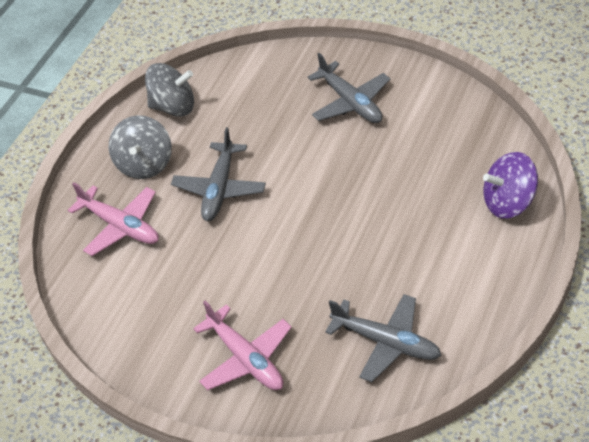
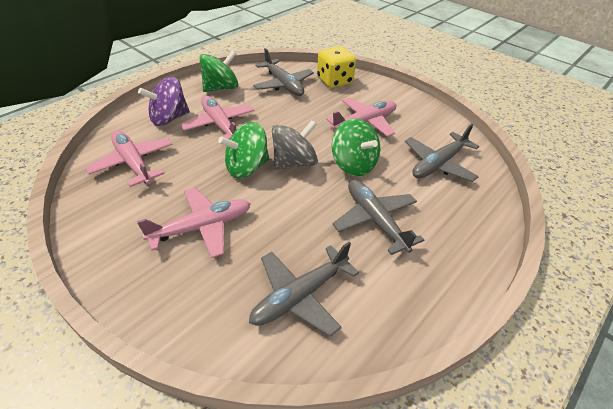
green spinning top: none = 0 -> [199,51,239,92] [218,122,269,178] [332,118,380,176] = 3
grey plane: [171,127,266,221] [308,53,390,123] [325,294,441,382] = 3 -> [249,242,359,337] [253,48,314,96] [332,180,424,255] [405,124,479,182] = 4
grey spinning top: [109,115,172,179] [145,63,194,117] = 2 -> [272,120,318,170] = 1
pink plane: [68,182,159,256] [193,301,292,390] = 2 -> [85,130,173,187] [137,187,251,258] [181,96,255,140] [326,98,396,137] = 4
yellow dice: none = 0 -> [317,46,356,88] = 1

